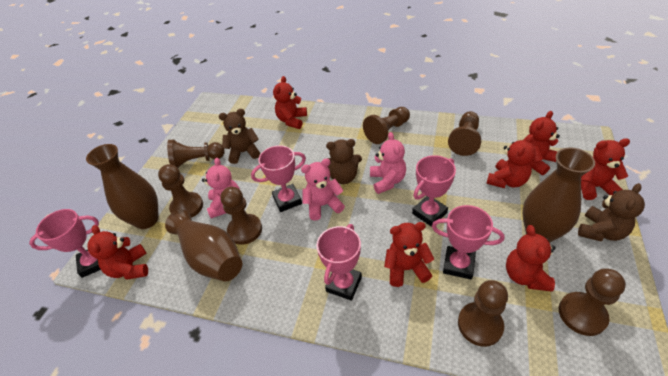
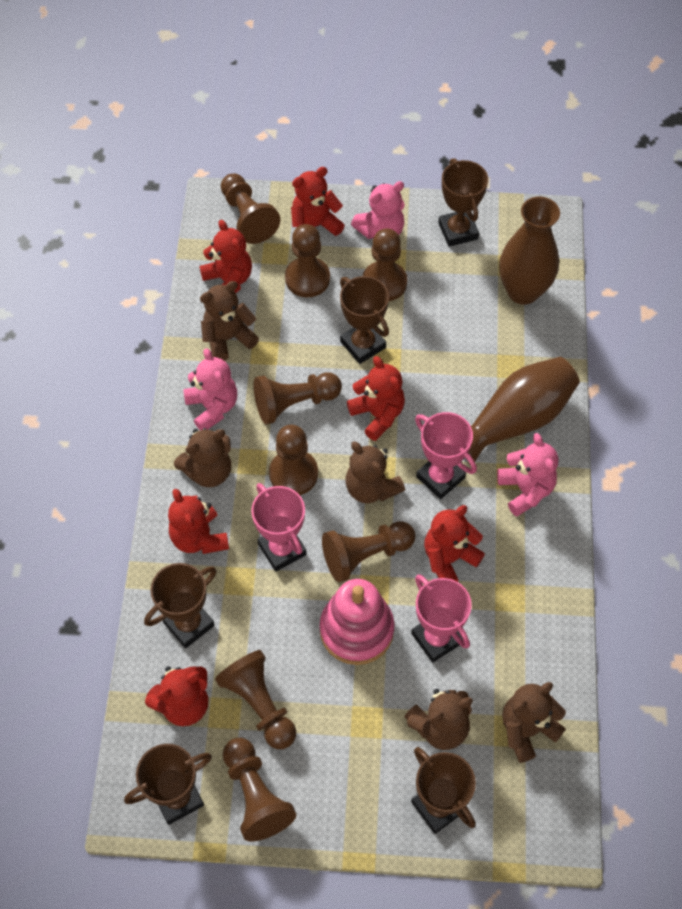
brown pawn: [158,164,203,218] [167,139,225,168] [220,187,262,245] [363,107,410,144] [448,111,481,156] [458,280,508,347] [559,268,626,336] = 7 -> [215,650,296,749] [221,174,280,244] [223,738,296,841] [254,372,342,425] [269,425,318,495] [285,224,330,297] [322,521,415,582] [363,228,407,301] = 8
brown teddy bear: [219,109,260,164] [326,139,362,184] [578,183,645,241] = 3 -> [174,428,231,487] [200,281,259,361] [345,441,405,503] [404,689,473,750] [502,682,566,763] = 5
brown trophy: none = 0 -> [124,744,212,825] [144,563,217,648] [340,276,389,364] [411,747,476,834] [438,158,488,247] = 5
brown vase: [86,144,159,229] [165,210,242,281] [522,147,595,243] = 3 -> [468,357,580,462] [499,196,560,305] = 2
pink stacking toy: none = 0 -> [320,579,394,665] = 1
pink trophy: [29,209,101,278] [251,145,306,212] [317,224,362,301] [412,155,456,227] [432,205,505,280] = 5 -> [251,483,307,572] [411,574,472,663] [415,412,477,499] = 3
red teddy bear: [87,225,148,279] [273,76,307,129] [384,222,434,287] [486,134,536,188] [506,225,556,292] [524,111,560,175] [581,138,630,200] = 7 -> [145,666,208,726] [168,489,229,554] [199,220,252,293] [291,167,345,236] [347,356,405,441] [424,505,485,582] = 6

